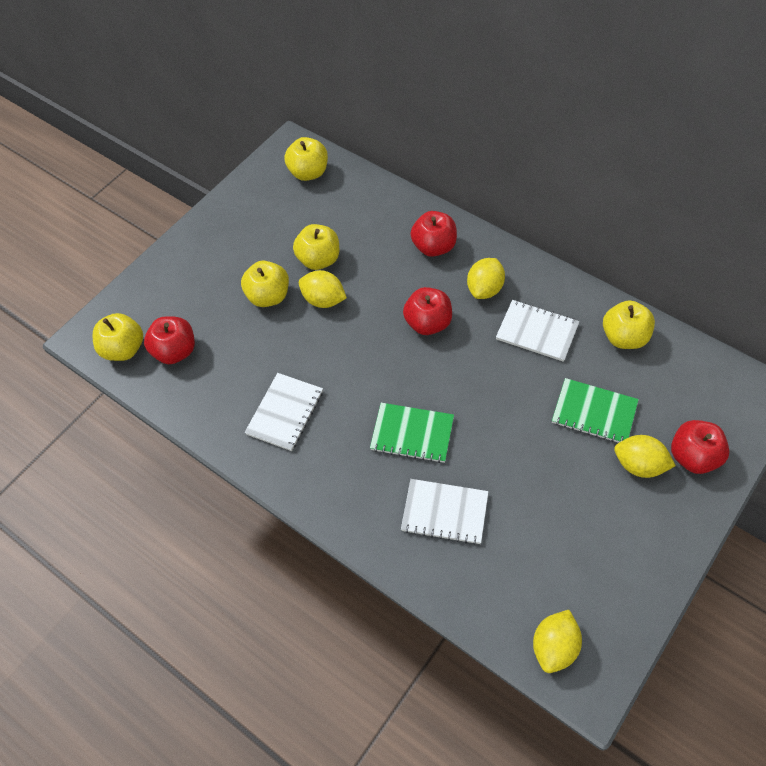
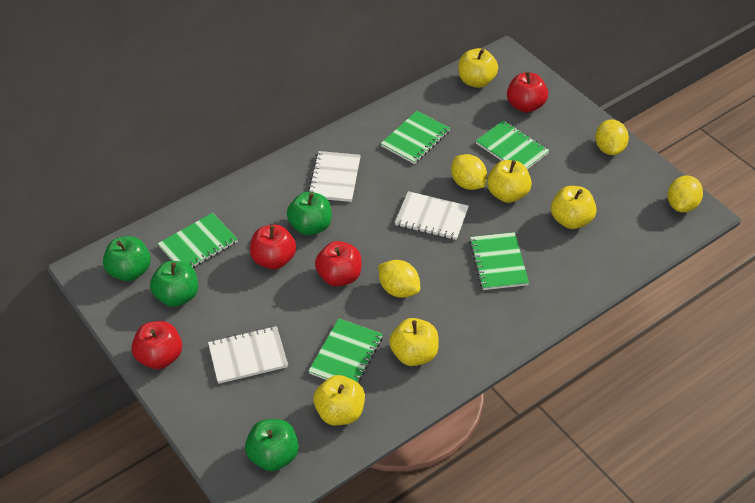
green apple: none = 0 -> [103,236,151,281] [150,261,198,307] [245,419,299,471] [287,192,332,235] = 4
green notebook: [370,403,454,463] [552,378,639,443] = 2 -> [158,213,238,268] [308,318,383,382] [381,111,450,164] [469,232,529,290] [476,120,549,169] = 5

